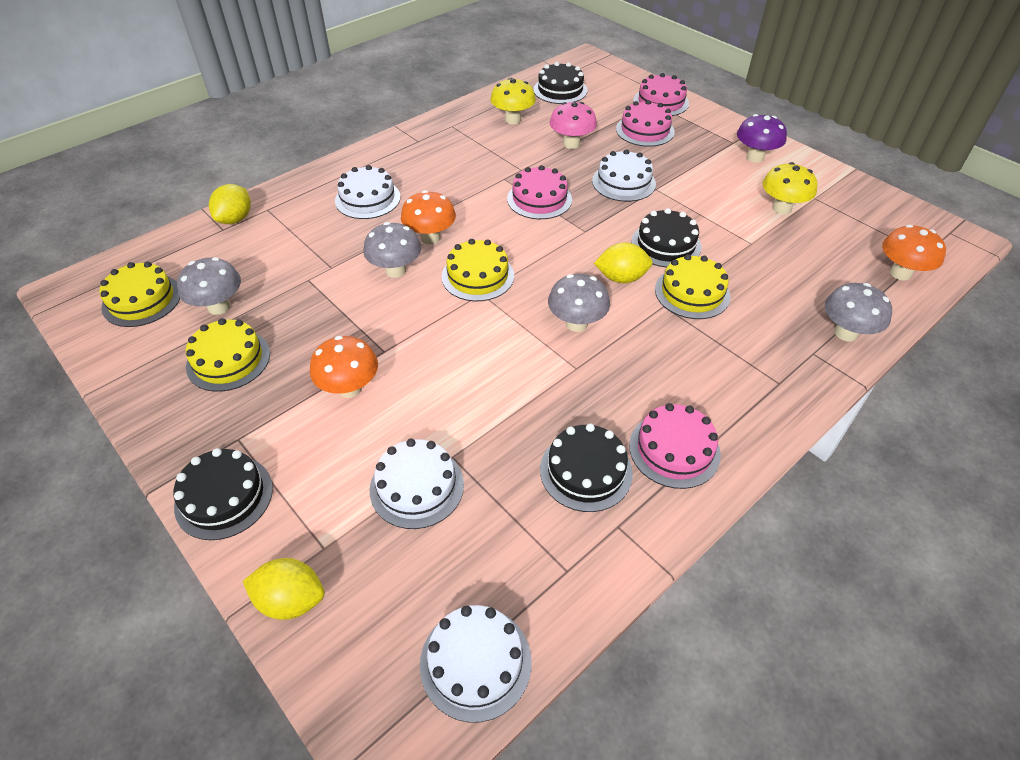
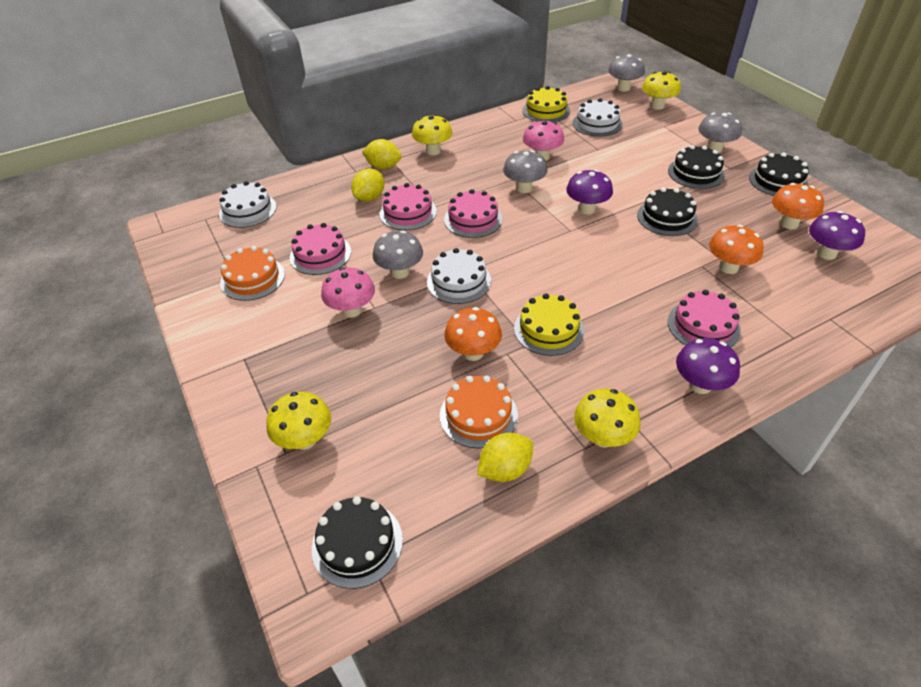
orange cake: none = 0 -> [220,246,285,301] [440,376,518,448] = 2
pink mushroom: [549,102,597,149] = 1 -> [321,267,375,318] [523,120,564,161] = 2
purple mushroom: [737,114,787,163] = 1 -> [566,170,613,214] [676,338,740,394] [809,211,865,260] = 3
white cake: [335,165,401,219] [370,438,464,529] [420,605,532,723] [592,149,656,202] = 4 -> [219,181,277,228] [427,248,491,304] [573,98,623,137] = 3
yellow cake: [99,261,180,327] [186,318,270,392] [442,239,514,301] [655,254,731,319] = 4 -> [514,293,584,356] [522,86,570,122] = 2
yellow mushroom: [490,78,536,124] [763,162,817,215] = 2 -> [266,392,331,450] [412,114,452,155] [574,389,641,447] [642,71,681,110] = 4

